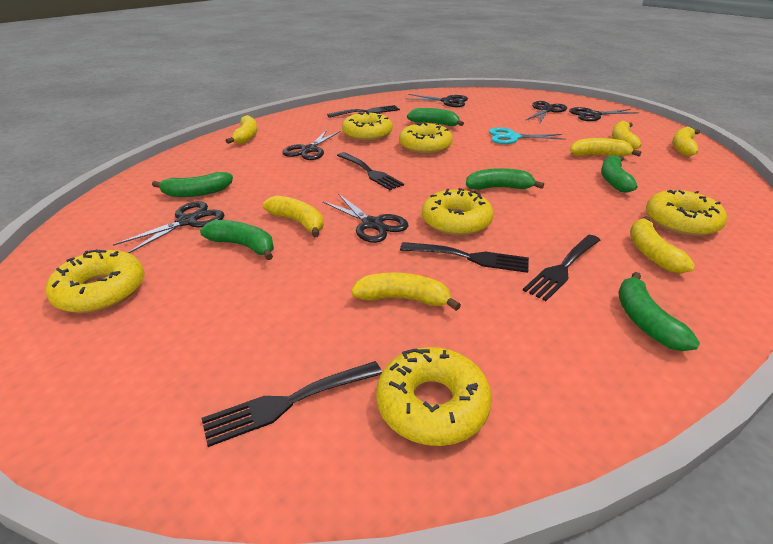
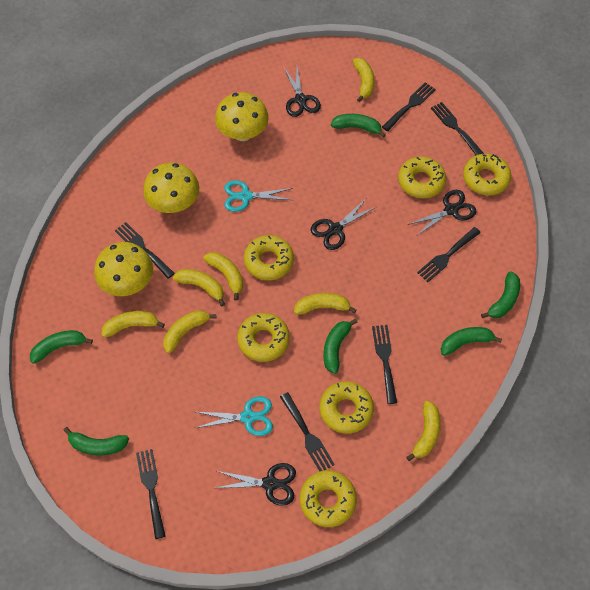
black fork: [202,361,382,447] [327,105,400,118] [337,152,404,190] [400,242,529,273] [523,235,600,301] = 5 -> [115,222,175,279] [136,449,166,539] [280,392,335,471] [372,325,397,404] [382,82,436,131] [417,227,481,282] [431,102,484,155] = 7
black scissors: [113,201,224,253] [282,130,340,160] [322,194,408,243] [405,94,468,107] [525,101,567,123] [569,107,639,121] = 6 -> [216,463,296,506] [284,67,321,117] [311,199,376,250] [408,190,477,236] = 4
turquoise scissors: [489,127,566,144] = 1 -> [196,396,273,436] [224,180,293,212] = 2
yellow mushroom: none = 0 -> [94,242,153,296] [143,163,199,213] [215,92,269,141] = 3

